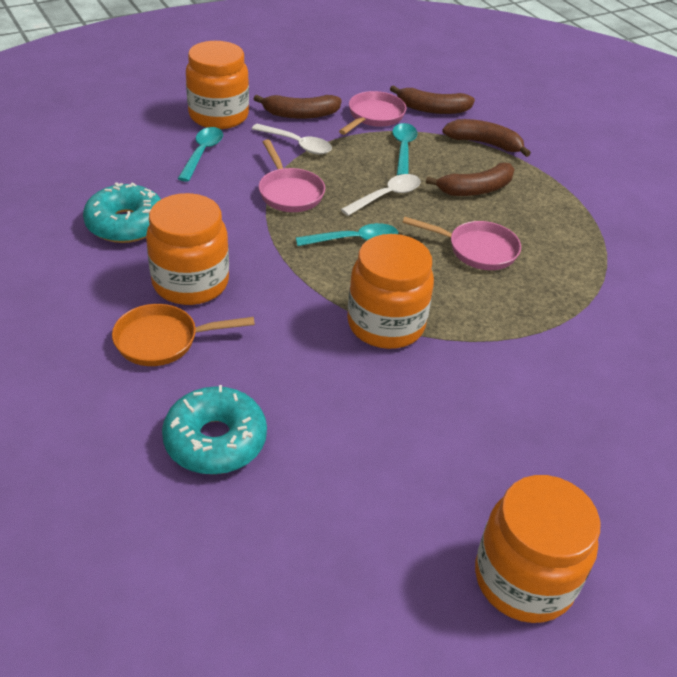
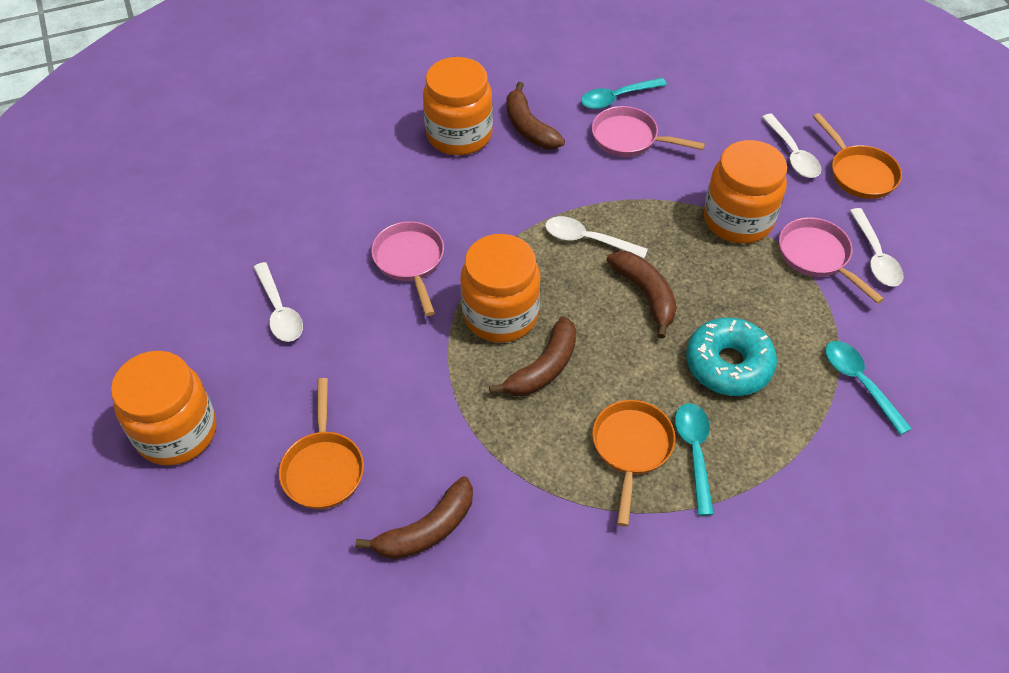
orange pan: [112,304,255,366] = 1 -> [279,378,364,509] [592,400,675,527] [813,113,902,199] = 3
turquoise donut: [83,182,161,243] [162,385,267,474] = 2 -> [686,317,777,396] = 1
white spoon: [252,124,332,154] [341,174,421,216] = 2 -> [253,262,303,342] [545,216,648,258] [762,114,821,178] [850,208,903,287] = 4

